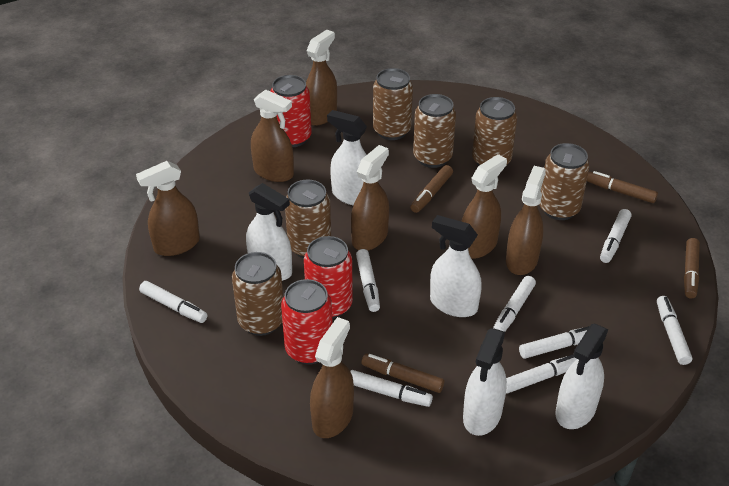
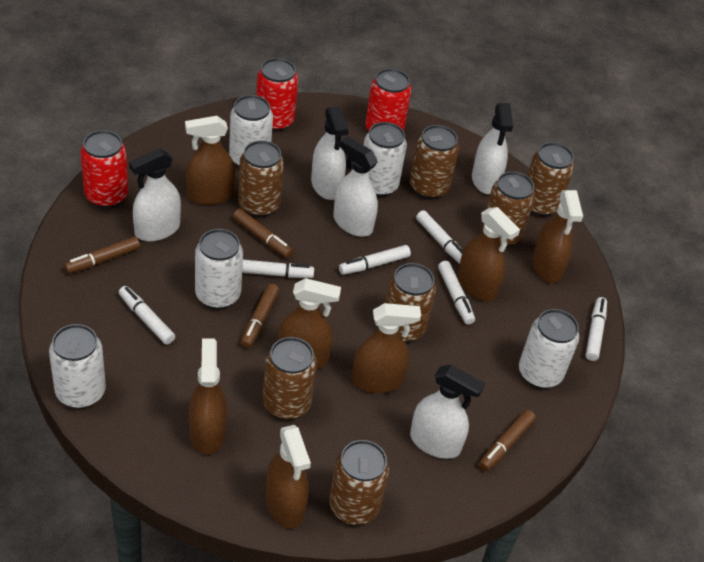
brown can: [232,252,283,336] [285,180,331,258] [373,68,413,140] [413,94,456,168] [472,97,517,166] [539,143,590,220] = 6 -> [238,140,284,217] [263,337,317,420] [329,440,390,525] [385,263,436,343] [410,125,459,199] [482,171,535,247] [527,142,574,216] = 7
white can: none = 0 -> [49,324,106,409] [195,229,243,309] [229,95,273,167] [364,122,407,197] [519,309,579,389] = 5
white marker: [139,281,207,323] [350,370,433,407] [356,249,380,312] [493,276,536,332] [506,355,576,394] [519,326,590,359] [600,209,631,263] [657,296,692,365] = 8 -> [119,286,175,345] [242,260,314,278] [339,245,411,275] [416,210,463,264] [438,261,475,325] [586,297,607,361] = 6

